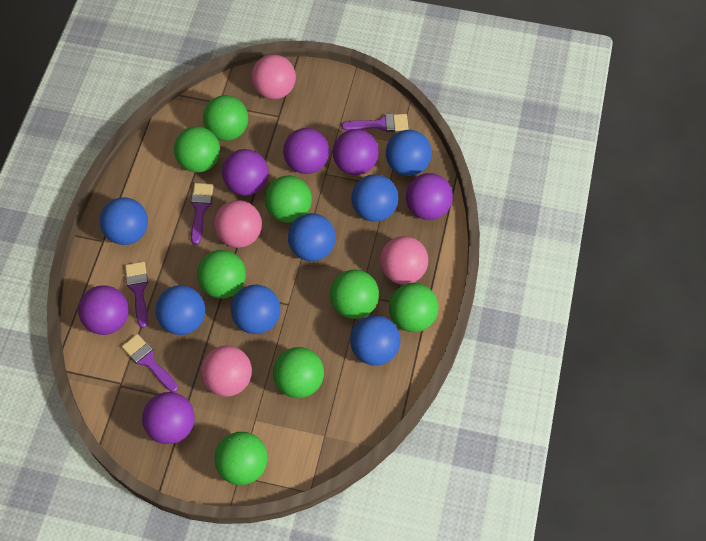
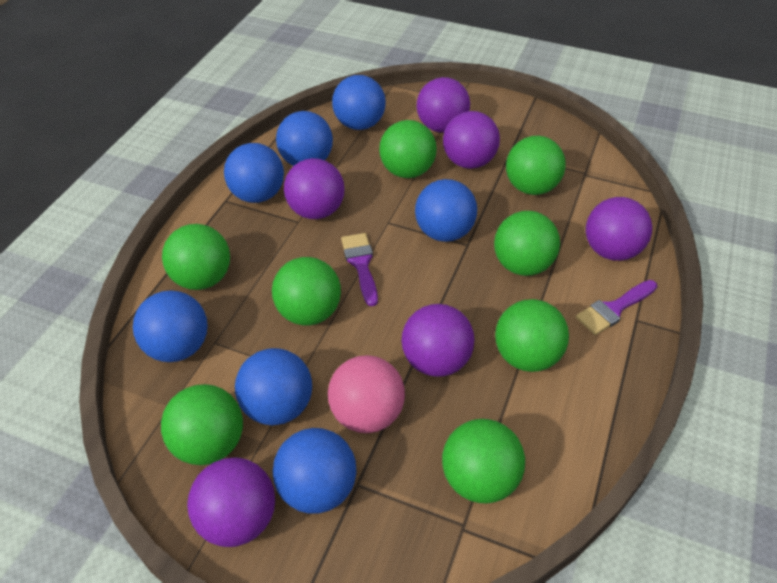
pink ball: [201,346,252,397] [214,200,262,248] [251,54,296,99] [380,236,428,284] = 4 -> [328,355,405,433] = 1
purple brush: [122,334,178,392] [125,262,148,328] [191,183,213,245] [341,114,408,132] = 4 -> [341,233,378,306] [576,280,657,335] = 2

